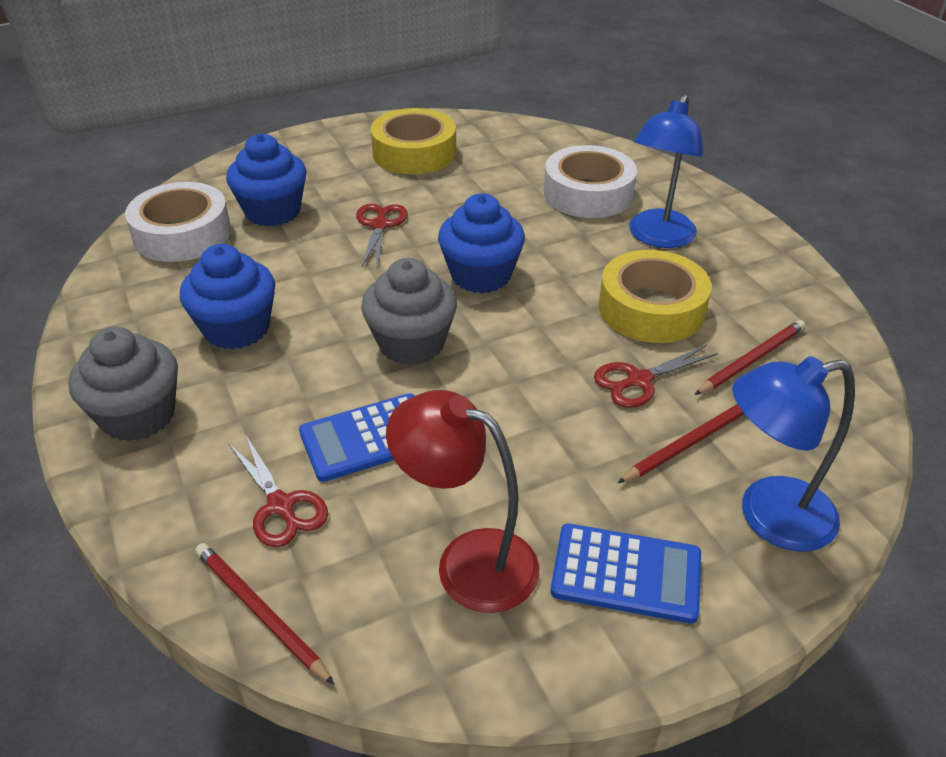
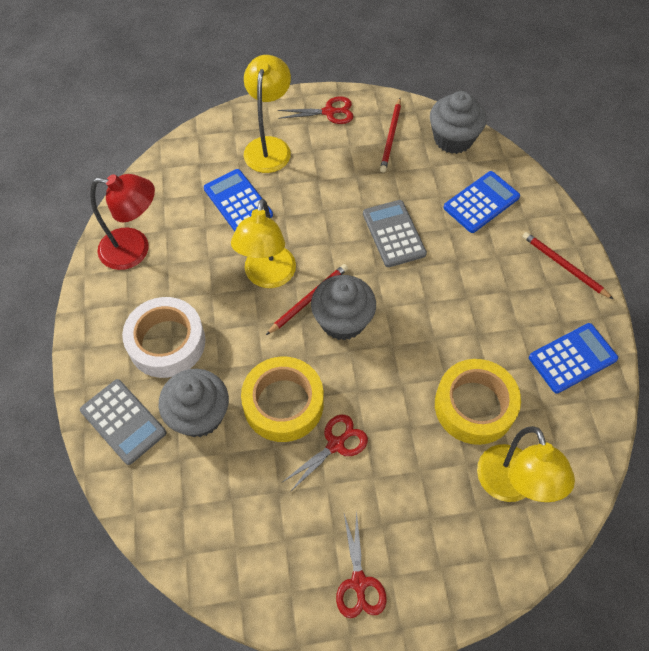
blue calculator: [299,393,415,482] [551,523,701,624] = 2 -> [204,169,273,232] [443,171,520,233] [529,323,618,394] = 3
blue cupcake: [180,244,275,350] [226,134,307,226] [438,194,525,293] = 3 -> none = 0
blue lamp: [629,94,704,248] [732,356,855,552] = 2 -> none = 0
grey calculator: none = 0 -> [80,379,166,465] [363,200,427,267] = 2
grey cupcake: [68,327,178,442] [361,258,457,365] = 2 -> [159,369,229,437] [311,275,376,340] [430,91,487,154] = 3
white tape: [125,182,231,262] [544,145,637,218] = 2 -> [122,297,205,378] = 1
yellow lamp: none = 0 -> [231,199,296,288] [244,55,291,173] [477,426,575,502] = 3

